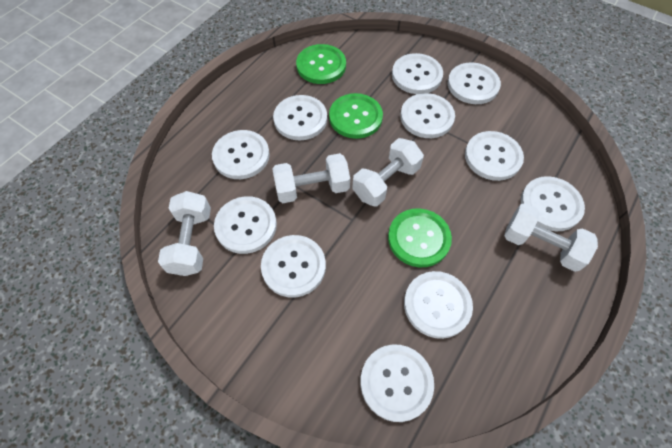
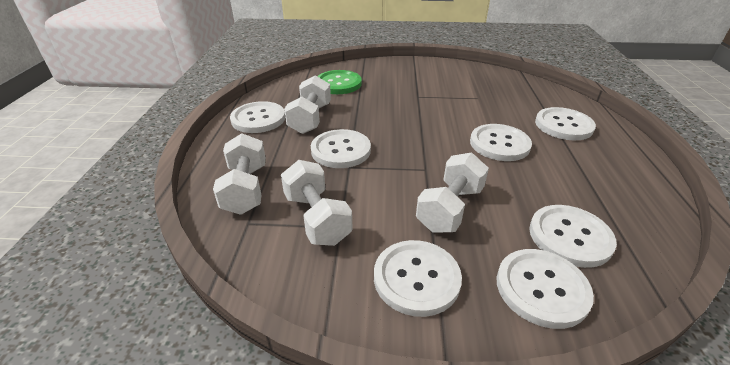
green button: [296,44,346,84] [329,93,383,139] [388,208,452,267] = 3 -> [317,70,362,94] = 1
white button: [212,130,270,179] [214,196,277,254] [261,235,326,298] [273,95,327,140] [360,345,434,422] [392,53,443,94] [400,93,455,138] [404,271,473,339] [448,62,501,104] [465,131,524,181] [521,176,585,232] = 11 -> [230,101,285,133] [311,129,371,168] [374,240,462,317] [470,124,532,161] [497,249,594,329] [529,205,617,268] [535,107,596,140] = 7

